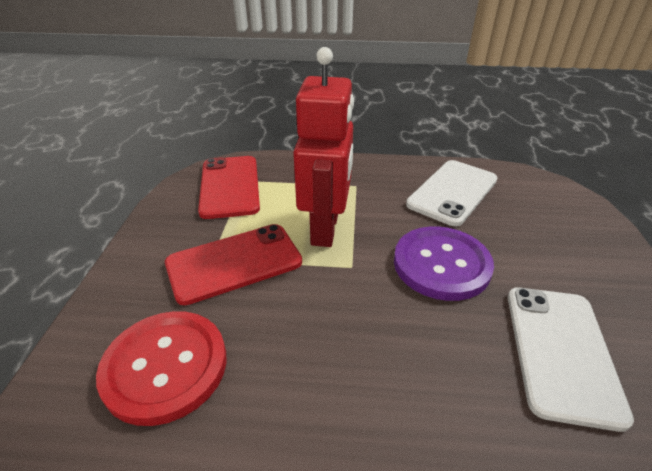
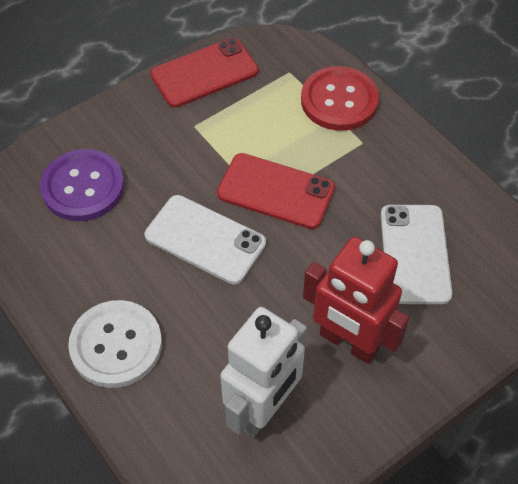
white button: none = 0 -> [68,300,162,388] = 1
white robot: none = 0 -> [220,307,307,437] = 1

